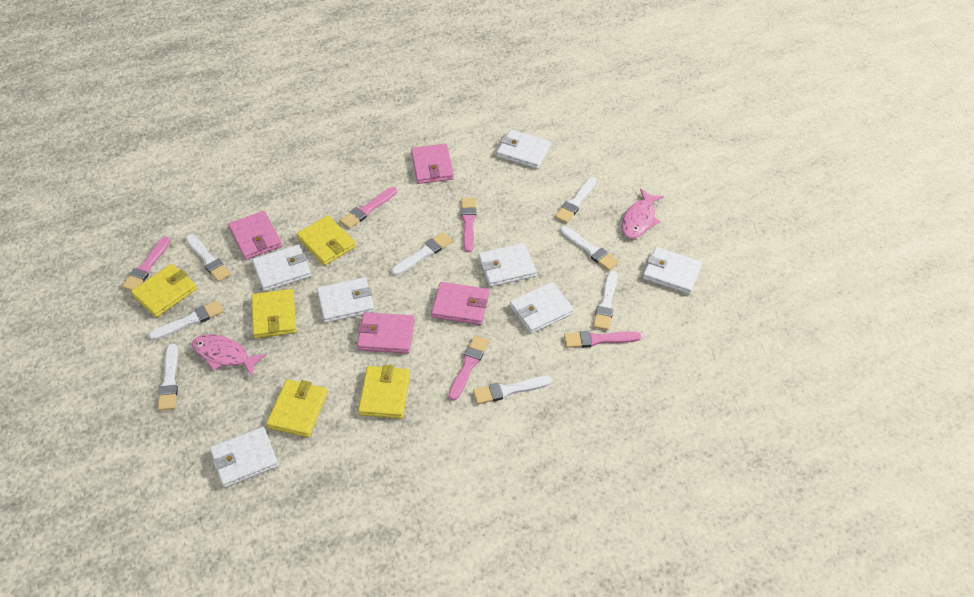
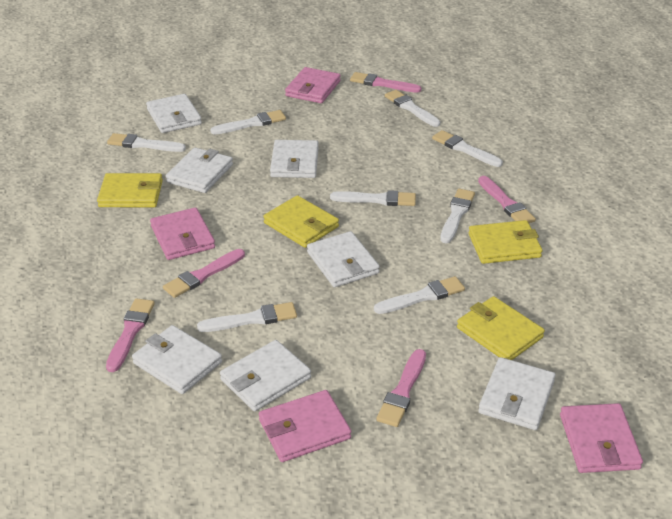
pink fish: [192,334,266,376] [622,189,664,239] = 2 -> none = 0
yellow wallet: [131,264,197,317] [251,289,296,338] [266,379,328,437] [297,215,356,265] [358,365,410,419] = 5 -> [97,173,163,207] [263,195,339,248] [457,296,545,360] [469,220,543,264] = 4

